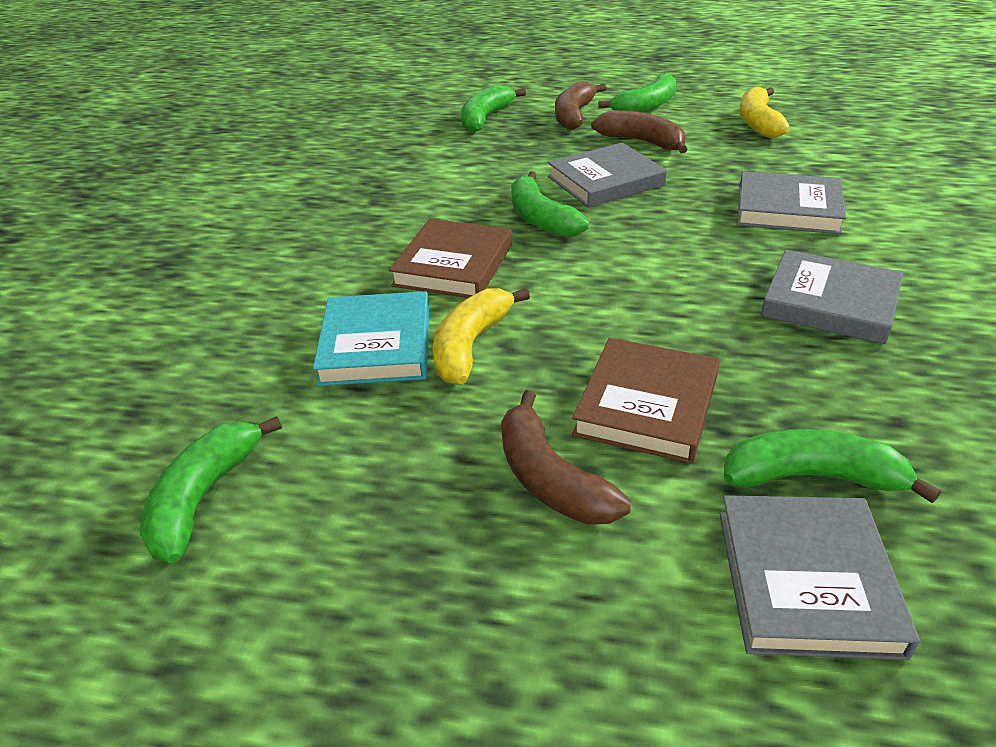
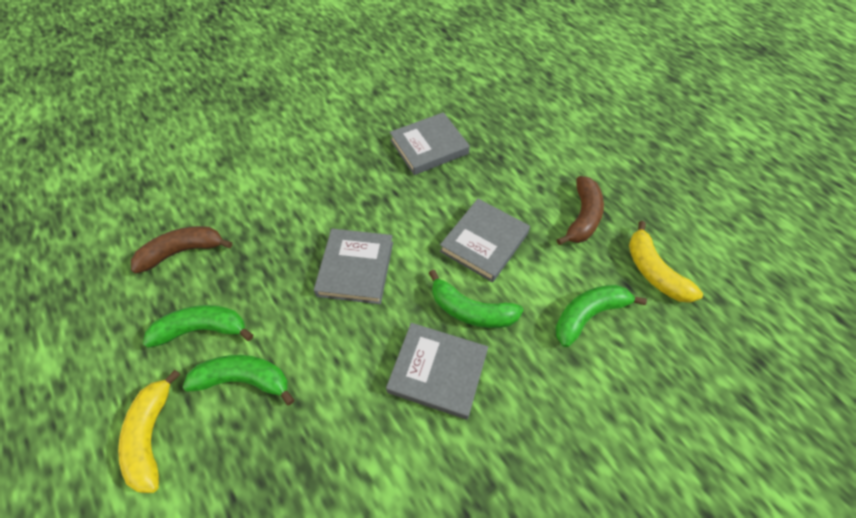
brown banana: [501,390,631,525] [555,81,606,130] [591,110,688,154] = 3 -> [131,226,232,273] [557,176,604,245] = 2
brown book: [389,219,512,298] [572,338,720,464] = 2 -> none = 0
green banana: [140,416,282,563] [461,84,526,133] [511,171,589,237] [598,73,676,113] [724,429,941,503] = 5 -> [143,305,253,348] [183,355,294,406] [429,270,523,328] [555,285,647,347] = 4
turquoise book: [313,291,429,386] = 1 -> none = 0

